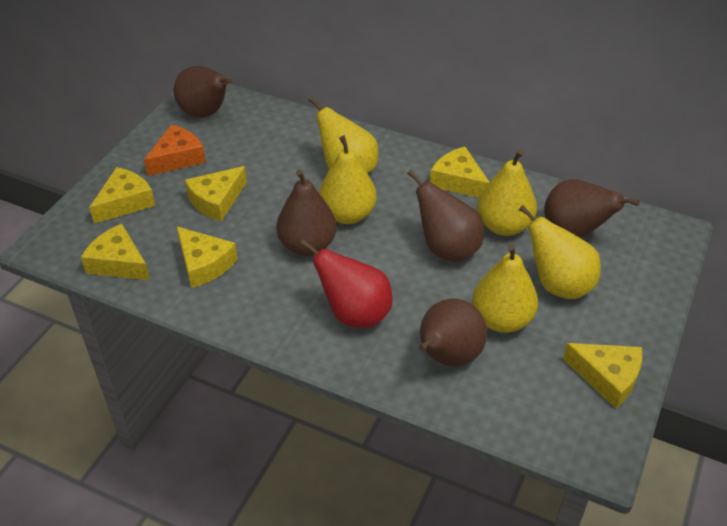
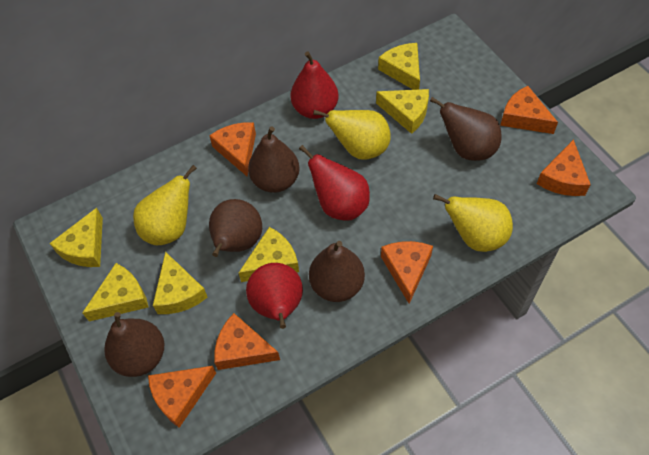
orange cheese: [144,124,206,176] = 1 -> [148,366,216,428] [209,122,256,176] [214,313,280,370] [381,241,433,304] [500,86,558,134] [537,139,591,196] = 6
red pear: [300,239,392,328] = 1 -> [246,263,303,329] [290,51,339,119] [299,145,370,221] = 3
yellow pear: [309,97,379,173] [319,136,377,224] [472,244,538,333] [477,150,537,236] [519,205,601,299] = 5 -> [133,165,197,245] [313,110,391,160] [433,194,513,252] = 3

